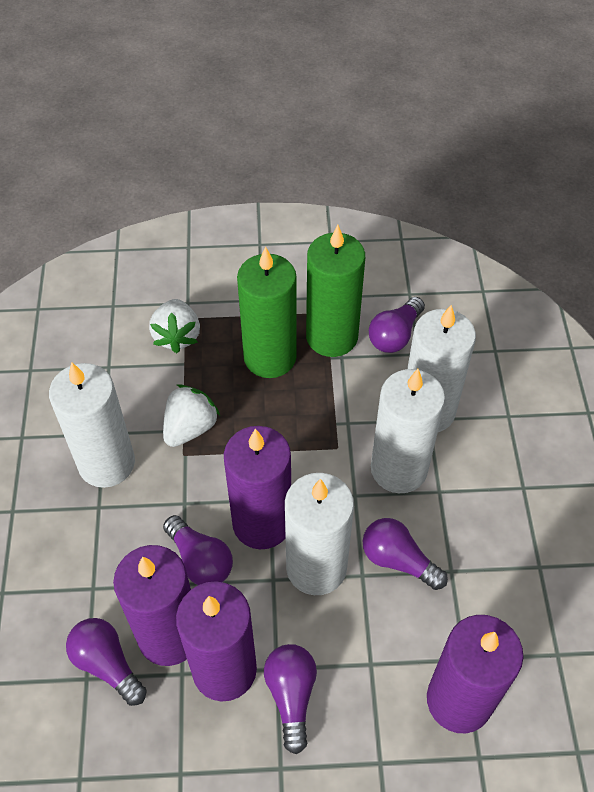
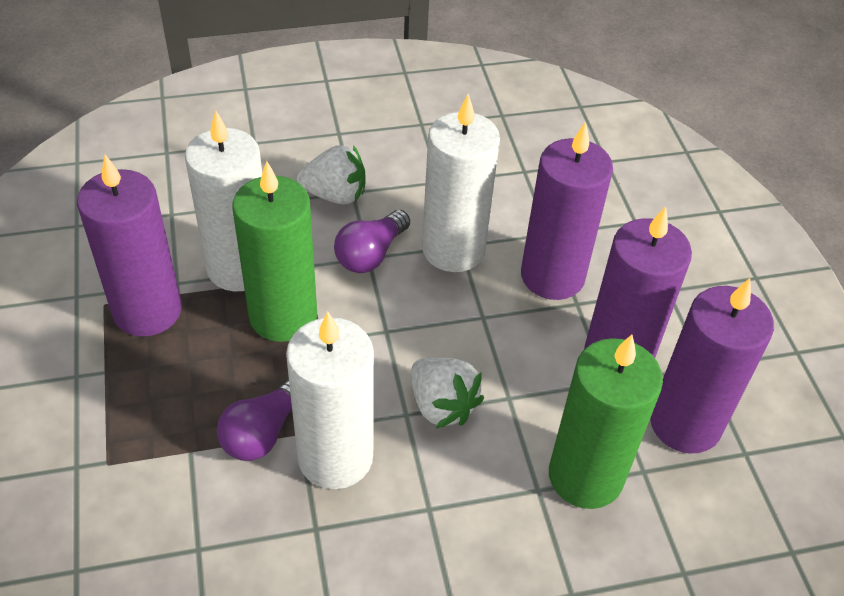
purple light bulb: [66,618,147,706] [163,515,233,585] [264,644,317,754] [363,518,448,590] [369,297,425,353] = 5 -> [217,379,292,461] [334,210,410,273] = 2
white candle: [49,362,135,488] [285,473,354,595] [371,369,445,493] [407,305,476,432] = 4 -> [185,111,262,291] [286,312,374,489] [422,94,500,272] = 3

